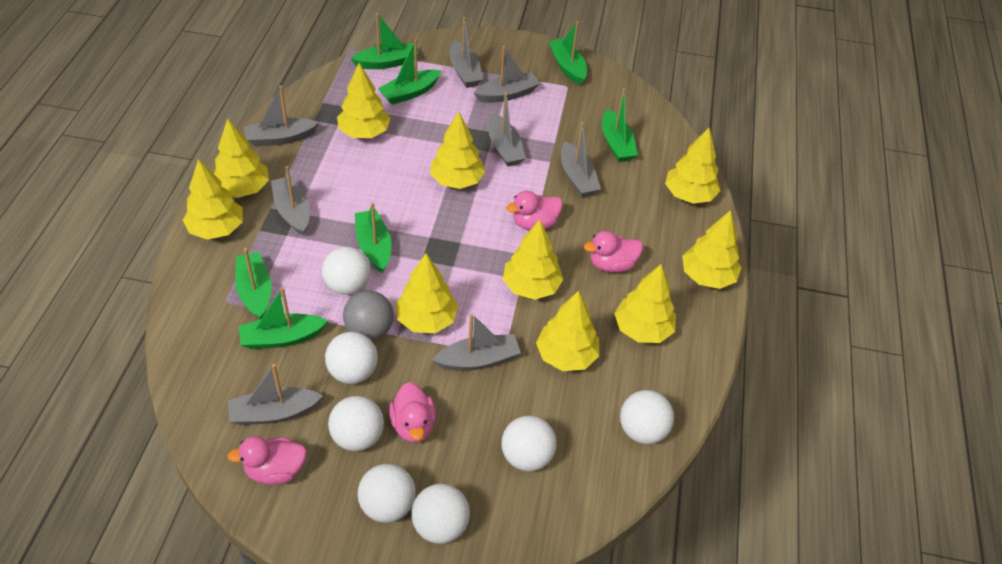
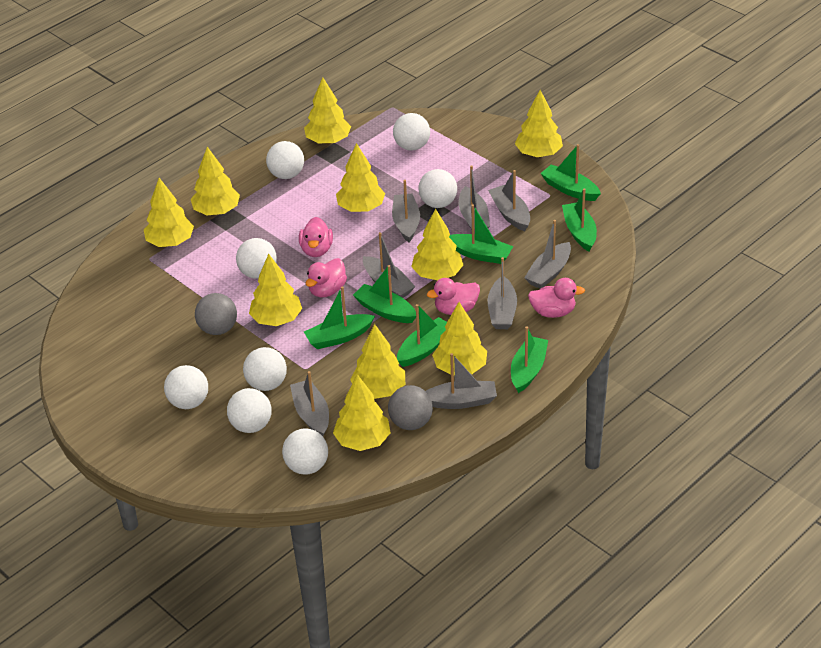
grey ball: [343,290,394,341] = 1 -> [195,293,237,335] [388,385,433,430] = 2
white ball: [322,247,371,295] [325,332,378,384] [328,396,384,451] [358,464,416,523] [411,484,470,544] [501,416,557,471] [620,390,674,444] = 7 -> [164,365,208,409] [227,388,272,433] [236,238,277,279] [243,347,287,391] [266,141,304,179] [282,428,328,475] [393,113,430,151] [418,169,457,208] = 8

